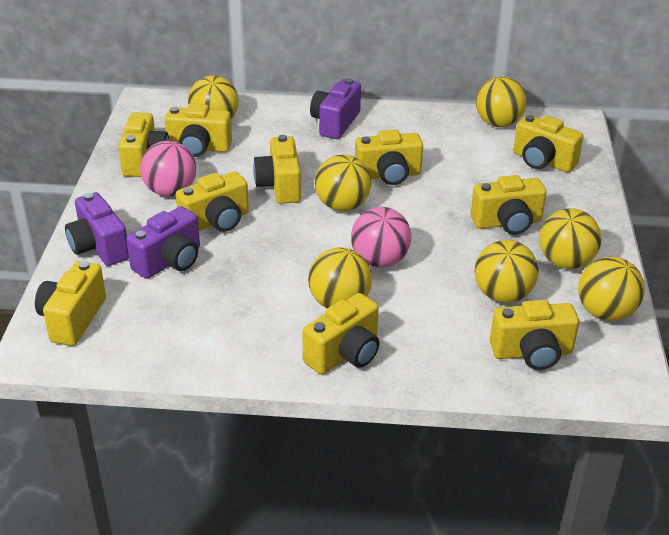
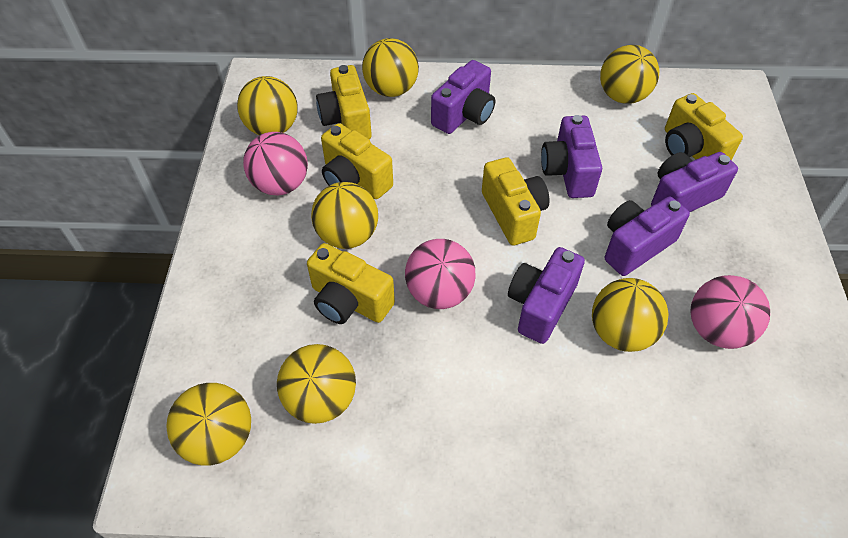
pink ball: [140,141,196,196] [351,207,411,267] = 2 -> [243,132,308,195] [405,239,475,309] [690,275,770,349] = 3
purple camera: [65,192,129,266] [126,206,200,279] [310,78,361,139] = 3 -> [431,60,495,134] [508,247,585,344] [541,115,602,198] [605,196,690,276] [651,152,738,212] = 5
yellow camera: [35,261,106,346] [118,112,169,177] [164,103,232,157] [176,171,249,232] [253,135,301,204] [302,293,380,374] [355,129,423,185] [471,175,547,235] [490,300,579,370] [513,115,584,172] = 10 -> [307,243,395,324] [316,65,372,139] [321,123,393,199] [482,157,550,246] [665,93,743,160] = 5

